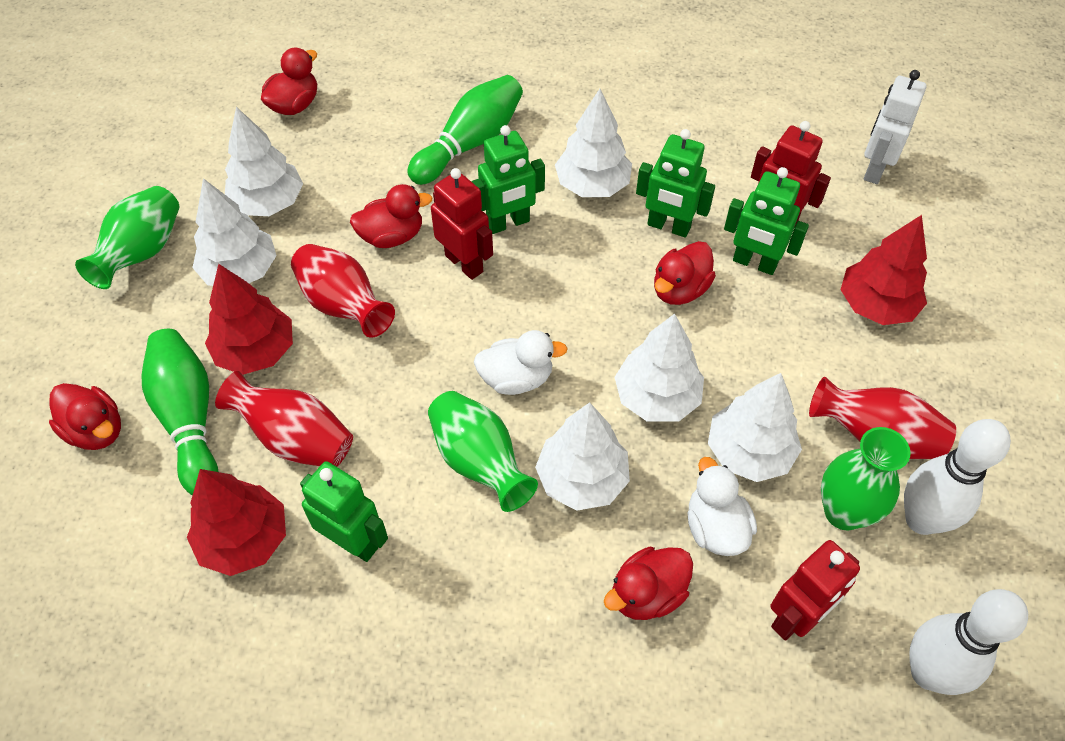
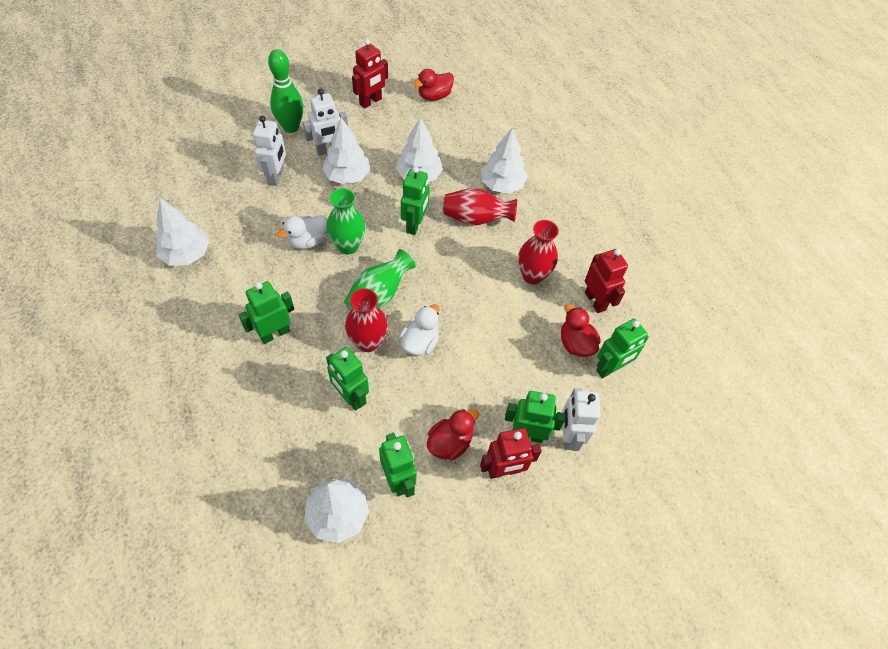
green bowling pin: [141,329,218,495] [407,75,523,185] = 2 -> [268,49,303,133] = 1
green robot: [300,461,388,562] [471,125,545,234] [636,129,715,238] [724,167,809,275] = 4 -> [239,281,294,344] [326,347,369,410] [379,433,417,497] [401,167,430,235] [505,391,566,443] [596,319,649,378] = 6
green vase: [75,186,179,289] [428,391,538,512] [821,427,911,530] = 3 -> [326,188,366,254] [344,249,416,311] = 2
red duck: [49,383,121,450] [261,48,317,115] [350,184,433,248] [604,547,693,620] [654,241,716,305] = 5 -> [413,69,454,101] [427,409,479,460] [561,304,600,357] = 3
red tree: [187,469,286,576] [205,264,293,375] [841,215,927,325] = 3 -> none = 0
white bowling pin: [904,419,1011,535] [909,589,1028,695] = 2 -> none = 0
white robot: [864,70,926,184] = 1 -> [253,116,286,186] [303,88,348,156] [562,388,601,451] = 3
white tree: [192,178,277,286] [225,107,303,216] [535,402,630,510] [555,89,632,197] [615,314,704,422] [708,373,802,482] = 6 -> [155,198,209,266] [304,479,369,543] [322,118,370,185] [396,117,443,182] [481,127,528,194] = 5

